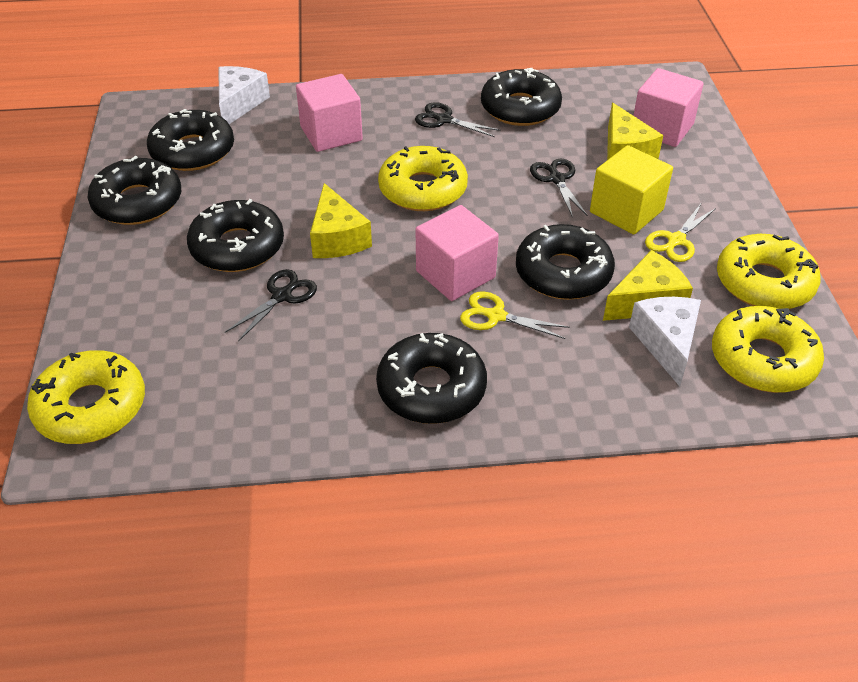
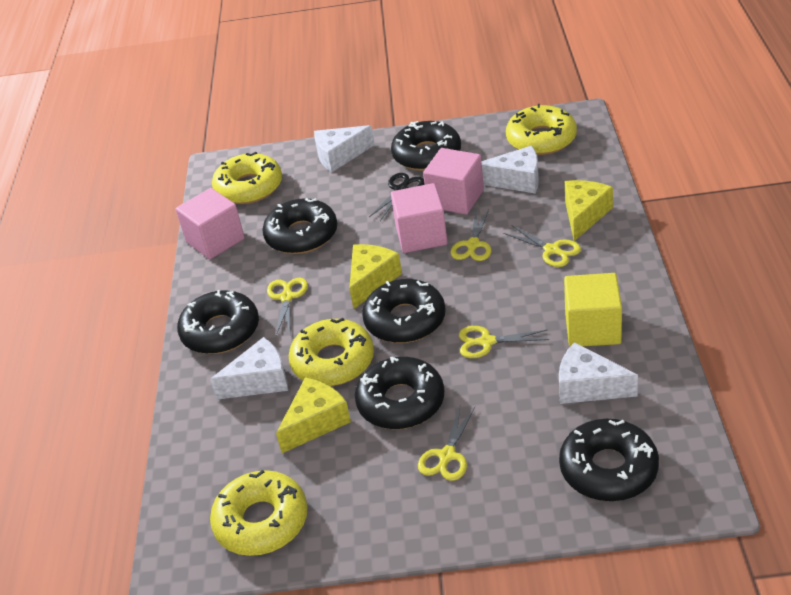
black scissors: [225,269,317,342] [415,102,501,137] [530,158,588,218] = 3 -> [369,173,424,221] = 1
white cheese: [218,66,270,124] [629,297,701,386] = 2 -> [210,337,288,400] [314,125,375,172] [481,146,539,193] [559,342,638,404] = 4
yellow scissors: [460,292,570,339] [645,204,716,262] = 2 -> [267,278,308,335] [418,406,475,481] [450,209,491,261] [459,326,549,358] [503,225,581,267] = 5

